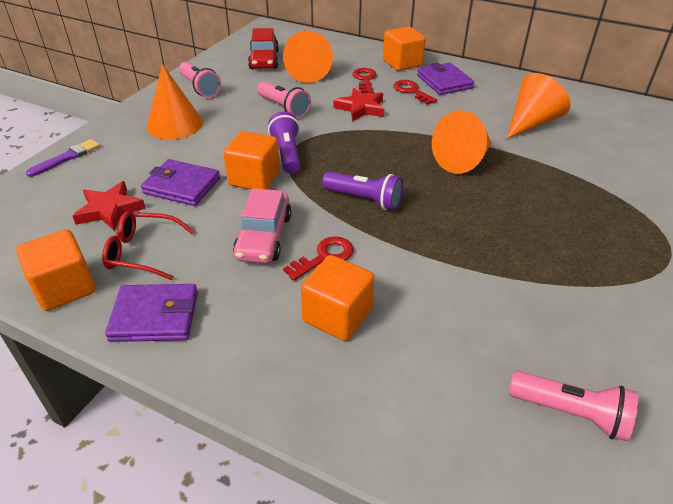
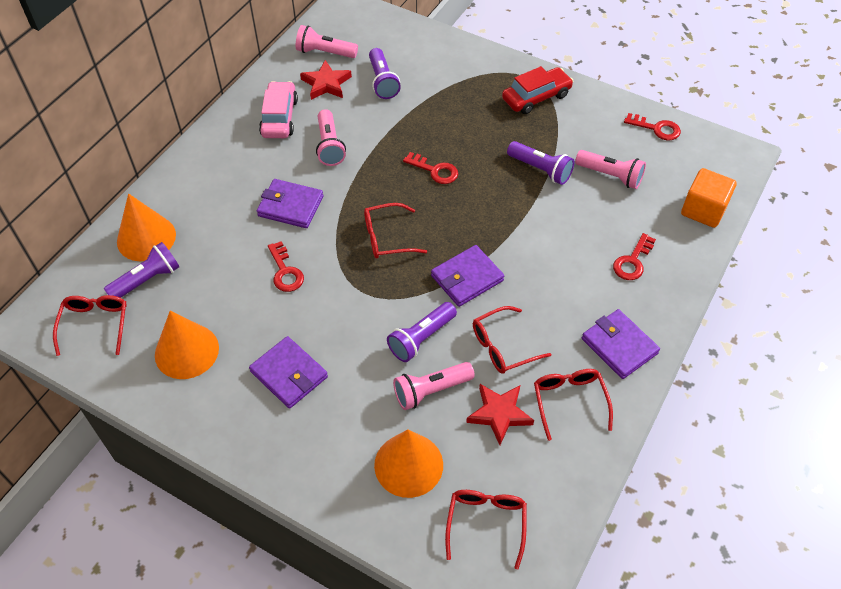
orange cone: [147,64,203,139] [283,30,333,83] [432,110,492,174] [507,73,570,139] = 4 -> [117,193,176,261] [155,311,219,379] [374,429,443,498] = 3
orange cube: [16,229,96,311] [224,131,280,190] [301,255,375,341] [383,27,426,71] = 4 -> [681,168,737,228] = 1
pink flashlight: [179,62,221,98] [257,81,311,118] [509,371,638,442] = 3 -> [296,25,358,58] [316,109,346,166] [393,362,475,410] [575,150,646,189] = 4
purple brush: [26,139,100,177] = 1 -> none = 0
purple flashlight: [268,111,301,174] [322,172,403,211] = 2 -> [104,242,179,298] [369,48,401,99] [387,302,457,362] [507,141,574,185] = 4
purple wallet: [105,284,198,342] [141,159,220,206] [417,62,474,95] = 3 -> [249,336,328,409] [257,179,324,228] [431,245,504,307] [582,309,660,379] = 4
red glasses: [102,211,194,280] = 1 -> [53,295,127,356] [364,203,427,259] [445,490,527,570] [473,306,551,374] [534,369,613,441] = 5
red key: [283,236,354,281] [352,68,377,93] [393,80,437,105] = 3 -> [268,241,304,292] [403,152,458,184] [613,233,656,280] [624,113,681,140] = 4

